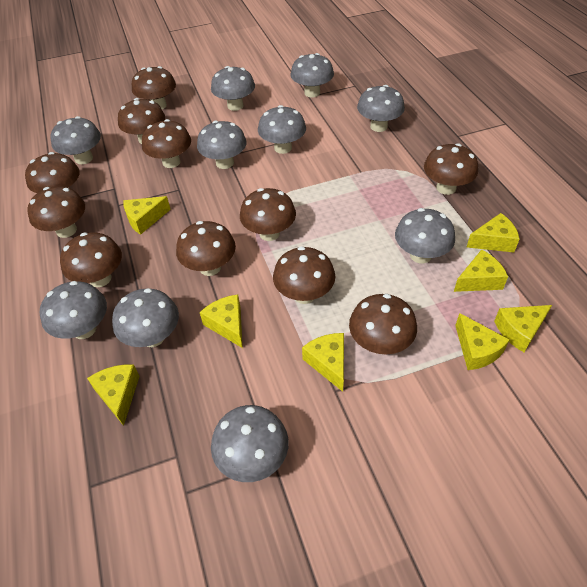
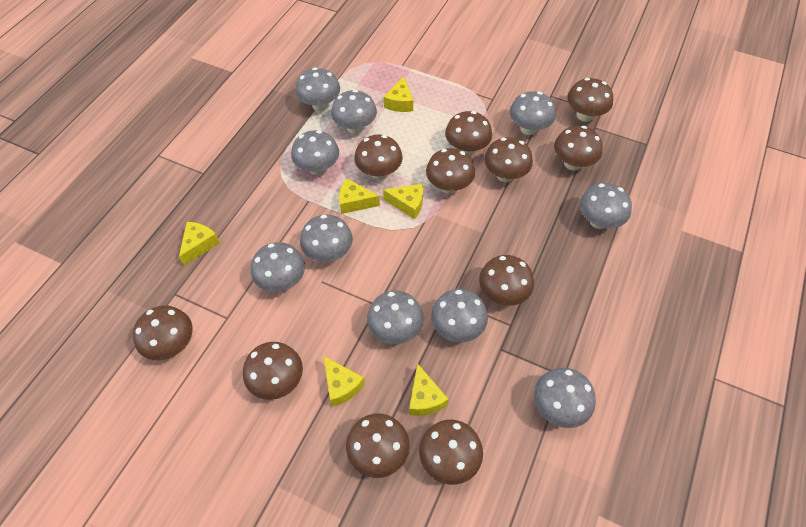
yellow cheese: [87,365,140,426] [123,196,171,235] [200,295,243,348] [302,333,344,392] [454,249,508,292] [455,313,509,370] [467,213,520,252] [494,305,552,352] = 8 -> [179,222,220,266] [324,356,365,407] [339,179,380,214] [383,184,423,219] [384,76,413,112] [409,363,449,416] = 6

